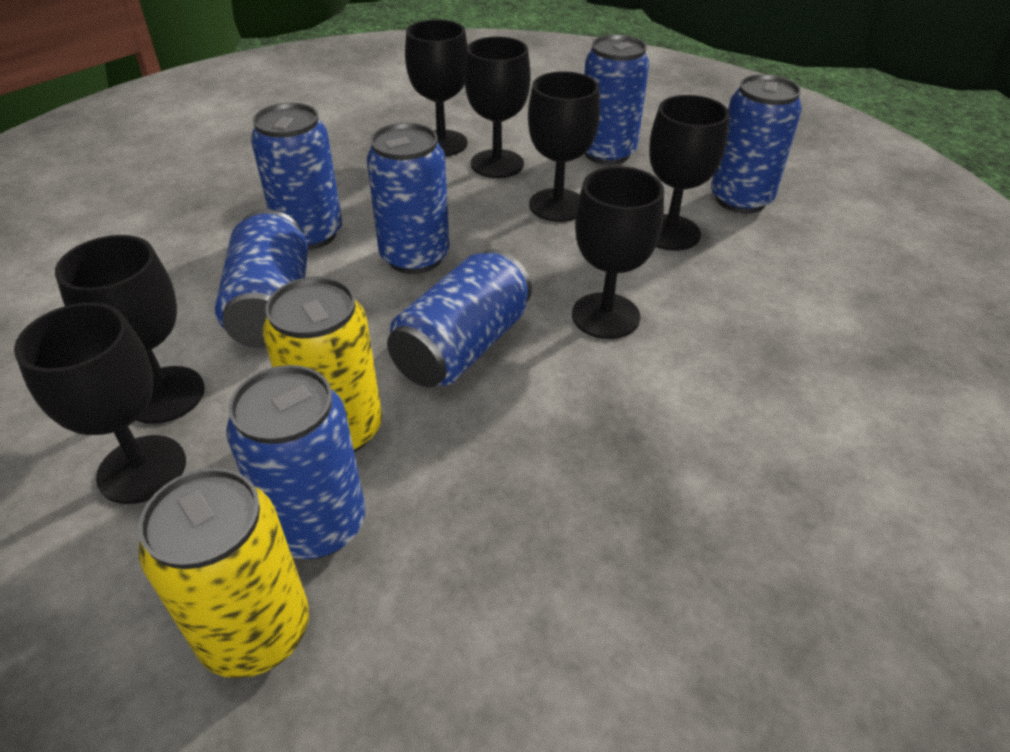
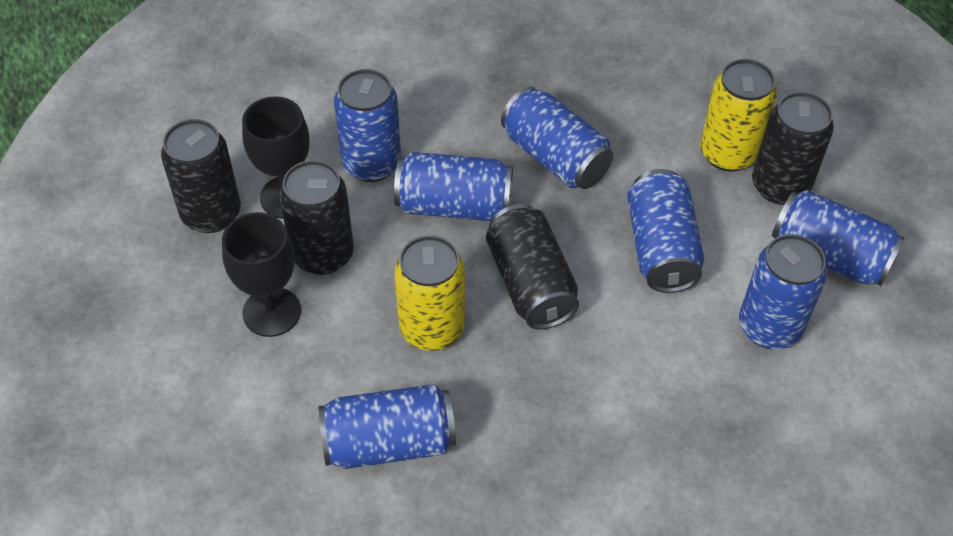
black can: none = 0 -> [161,119,241,233] [279,160,354,275] [486,204,579,329] [752,92,834,205] = 4
black goblet: [14,303,186,504] [55,235,205,424] [405,19,468,156] [464,37,530,178] [528,71,600,222] [572,166,664,339] [649,95,730,251] = 7 -> [222,212,301,337] [242,96,310,219] = 2

